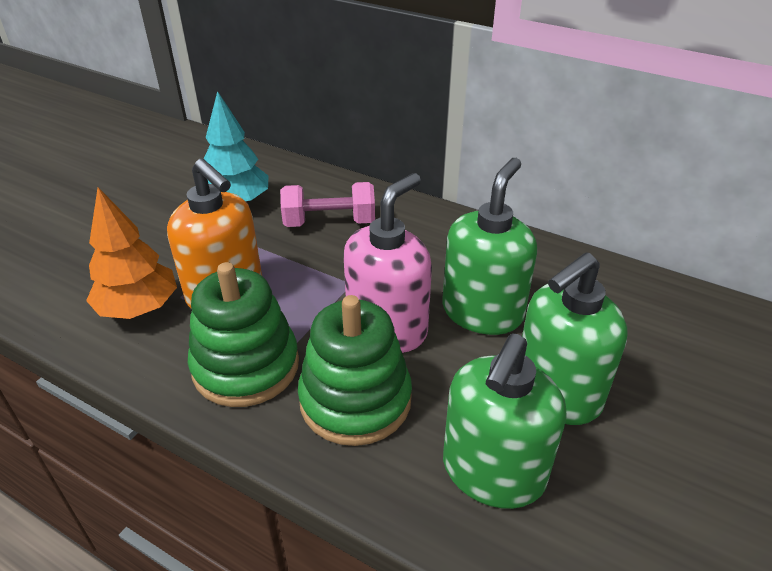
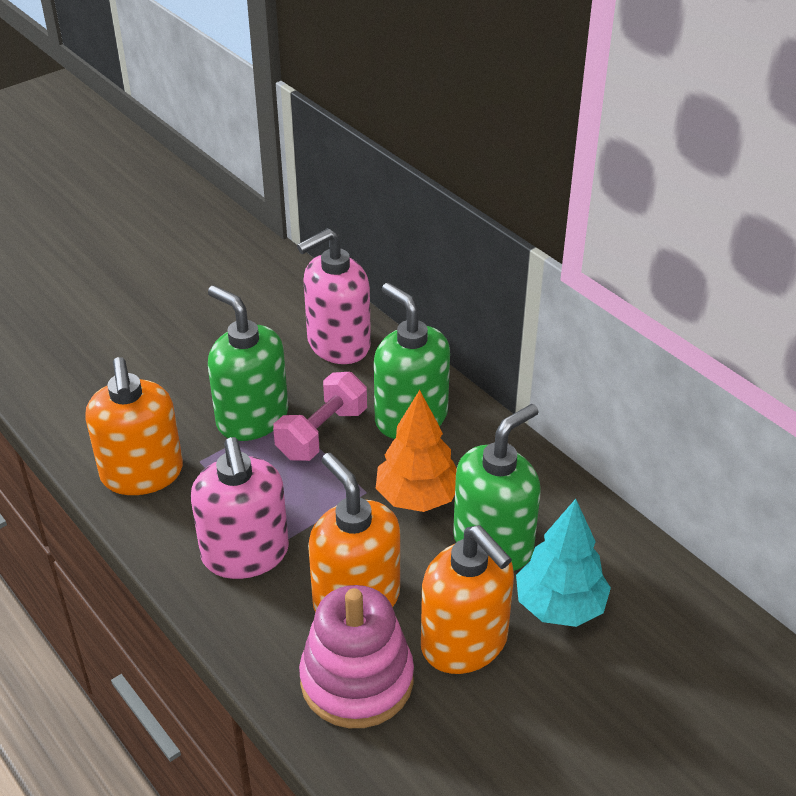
green stacking toy: [188,262,299,407] [298,295,412,446] = 2 -> none = 0
orange soap dispenser: [167,159,262,308] = 1 -> [85,357,183,495] [308,453,400,612] [421,525,514,674] = 3
pink soap dispenser: [344,173,432,353] = 1 -> [191,437,289,579] [297,228,371,364] = 2
pink stacking toy: none = 0 -> [299,585,414,728] = 1

